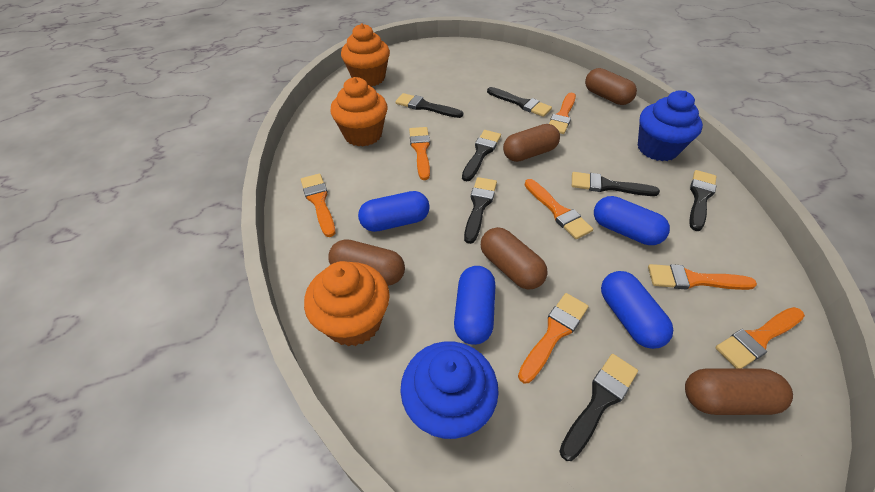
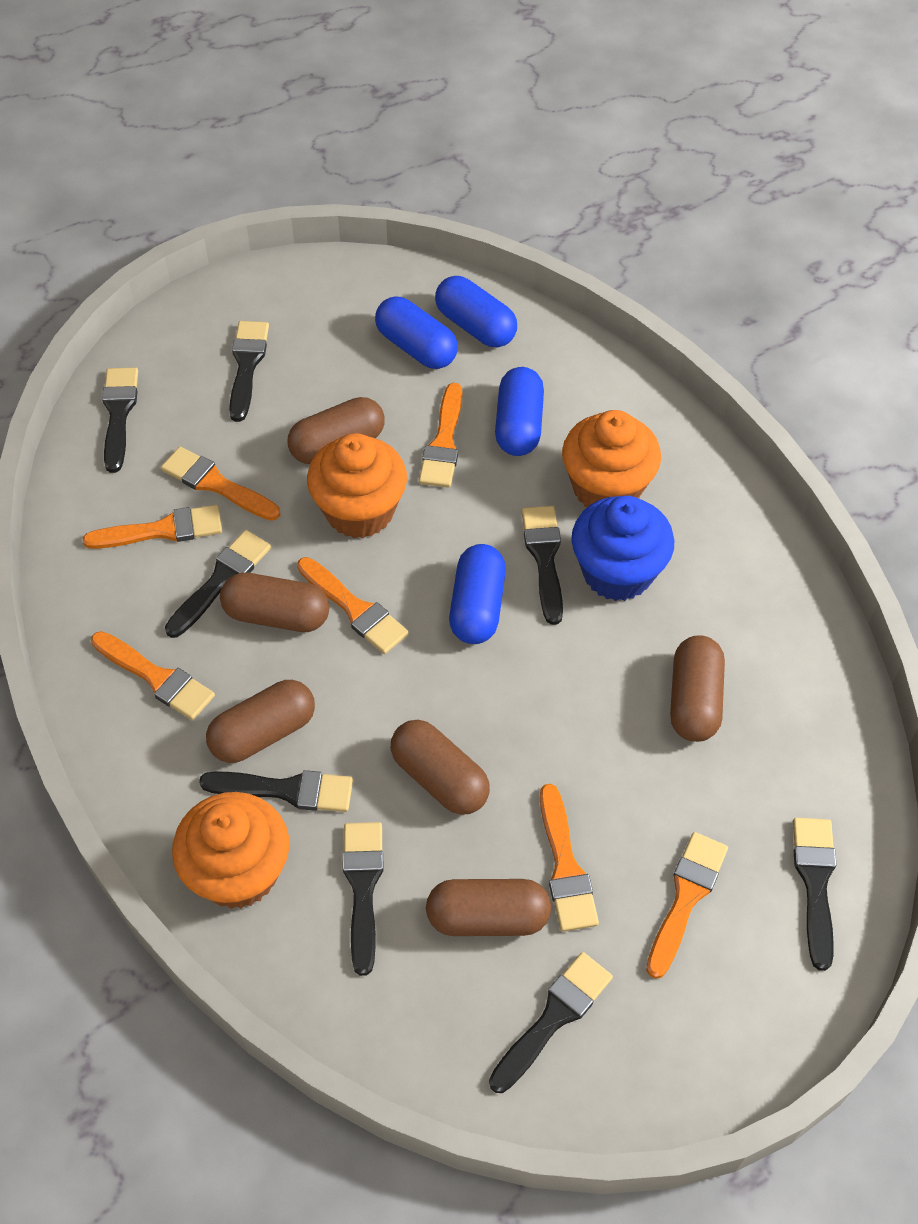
black brush: [395,93,463,118] [462,130,501,181] [464,177,497,244] [487,87,552,117] [559,354,638,461] [572,172,660,196] [689,170,717,231] = 7 -> [102,367,138,473] [165,530,271,638] [199,770,353,812] [229,321,269,422] [343,822,383,976] [489,952,613,1093] [522,506,563,625] [793,818,837,971] = 8
blue cupcake: [401,341,499,439] [638,90,703,161] = 2 -> [571,495,674,601] = 1
brown capsule: [328,239,405,286] [481,227,547,289] [503,124,560,162] [585,68,637,105] [685,368,793,415] = 5 -> [206,680,315,763] [220,573,329,632] [288,397,385,464] [391,720,490,815] [426,879,551,936] [670,635,725,742] = 6

